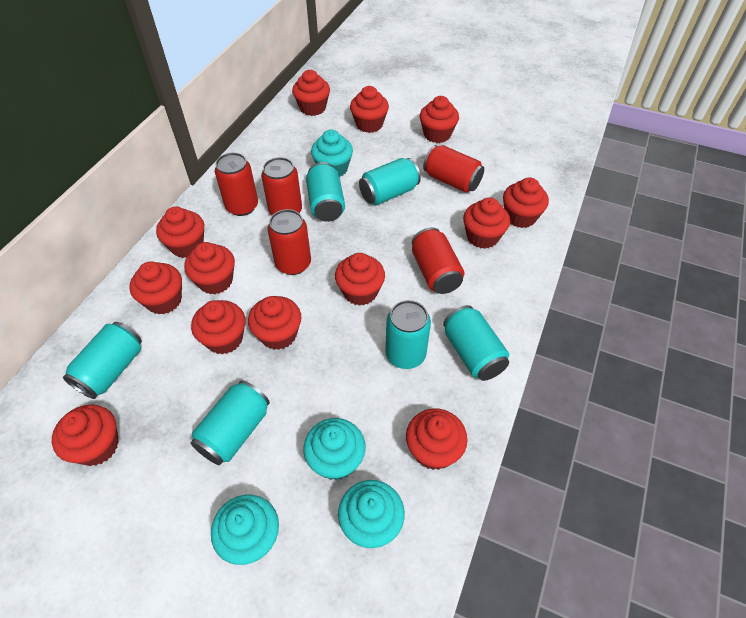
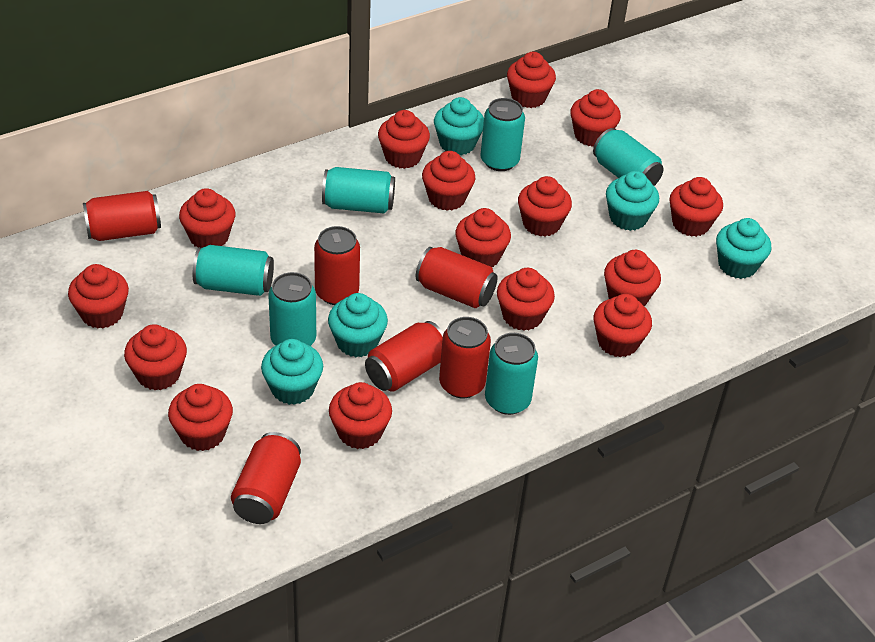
red can: [215,153,258,216] [261,157,302,215] [267,209,311,275] [412,227,465,294] [423,145,484,193] = 5 -> [83,191,161,241] [231,432,301,524] [314,226,360,305] [365,321,444,392] [416,247,498,308] [439,317,491,398] = 6
red cupcake: [52,405,119,466] [129,261,182,314] [156,207,204,258] [184,242,235,295] [191,300,245,354] [248,296,302,350] [292,70,330,116] [335,253,385,306] [350,86,389,133] [406,408,467,470] [420,96,459,143] [463,197,510,249] [503,177,549,228] = 13 -> [68,264,129,329] [124,324,187,390] [168,384,233,451] [179,188,236,248] [329,382,392,449] [378,110,430,169] [422,151,475,211] [455,208,511,267] [497,268,555,331] [507,52,556,108] [518,176,572,237] [571,89,621,147] [594,294,652,357] [604,250,661,307] [669,177,723,237] = 15
turquoise cupcake: [211,495,279,565] [303,418,366,480] [311,130,353,177] [338,480,405,548] = 4 -> [261,339,323,405] [328,293,388,357] [434,97,484,155] [606,171,659,231] [716,218,771,279] = 5

